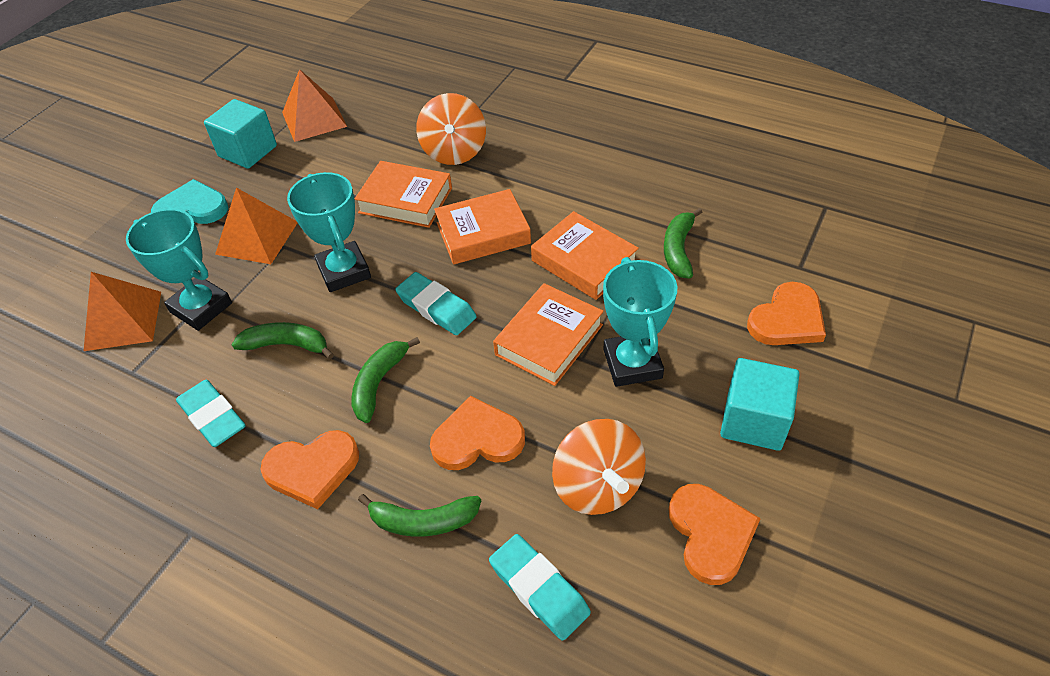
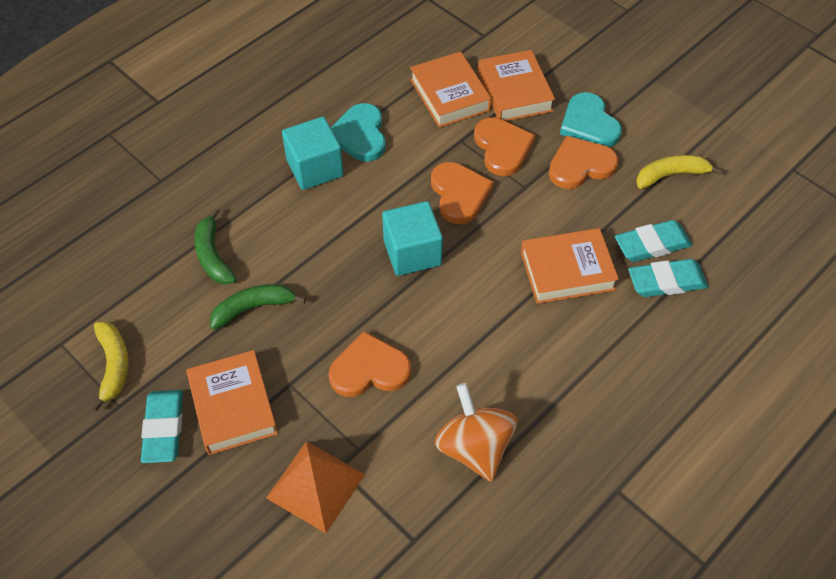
green banana: [232,322,334,359] [351,337,420,423] [358,494,481,537] [664,208,702,279] = 4 -> [194,208,236,284] [210,284,306,330] = 2
orange pyramid: [84,272,161,351] [215,188,298,264] [282,69,347,142] = 3 -> [266,441,365,533] = 1
orange spinning top: [416,93,486,165] [552,419,646,515] = 2 -> [435,383,517,482] = 1
turquoise heart: [151,179,228,224] = 1 -> [331,103,386,162] [560,92,622,147] = 2
turquoise trophy: [126,209,232,331] [287,172,371,292] [603,257,677,387] = 3 -> none = 0
yellow banana: none = 0 -> [92,321,129,412] [636,155,723,189] = 2

